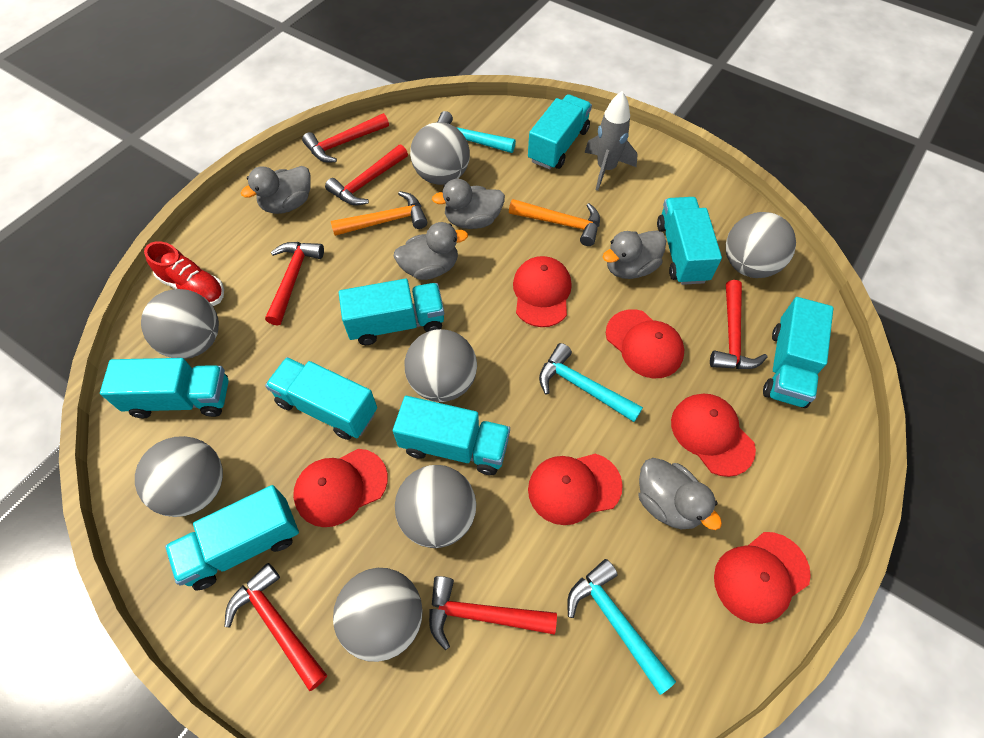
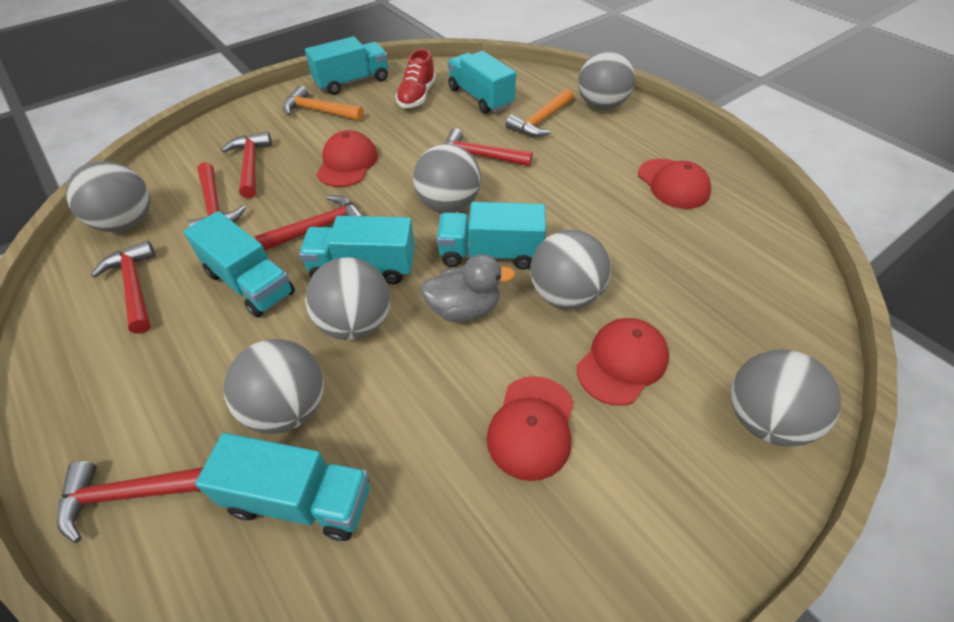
grey duck: [241,166,311,214] [393,222,468,280] [432,179,505,229] [603,230,666,279] [639,458,722,530] = 5 -> [420,254,515,322] = 1
grey rocket: [584,91,638,191] = 1 -> none = 0
red cap: [293,449,388,527] [513,256,572,327] [528,454,623,525] [606,309,685,378] [671,394,756,477] [714,532,811,624] = 6 -> [317,130,378,187] [487,376,574,481] [577,318,669,406] [638,159,711,209] = 4
turquoise hammer: [437,111,516,153] [539,343,643,422] [567,559,676,695] = 3 -> none = 0
turquoise truck: [100,358,229,418] [165,485,299,591] [265,357,377,440] [339,279,444,345] [393,396,510,475] [528,94,592,170] [657,197,722,285] [763,297,833,408] = 8 -> [183,211,295,318] [195,433,370,541] [299,216,415,284] [305,37,388,95] [437,202,546,270] [448,51,516,114] = 6

